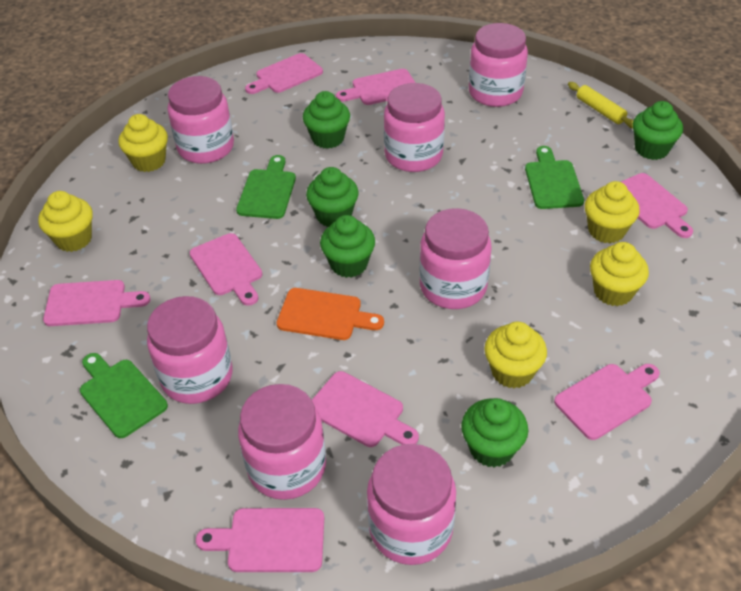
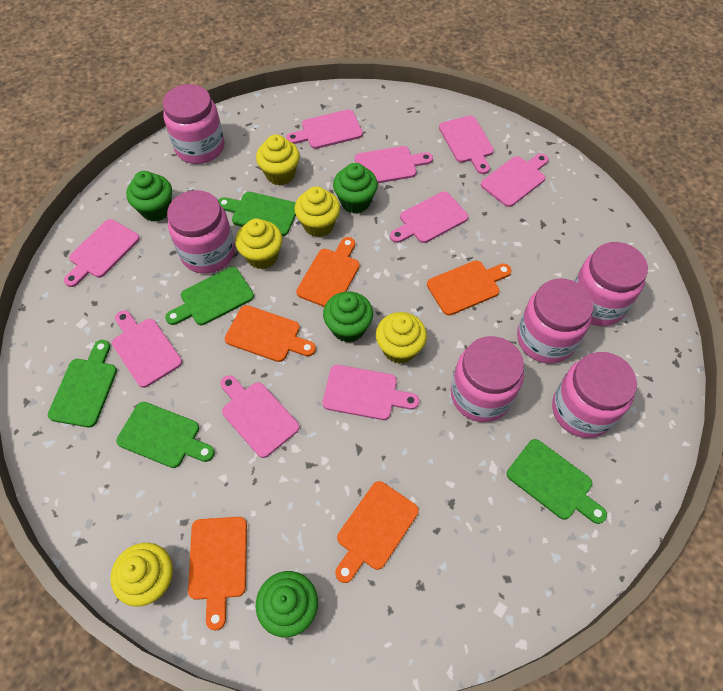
green cupcake: [303,91,350,149] [306,167,359,227] [320,215,375,278] [461,398,528,468] [633,101,683,160] = 5 -> [126,171,172,222] [256,571,318,637] [323,291,373,343] [333,163,378,213] = 4
green cutting board: [80,353,168,438] [236,155,296,219] [525,146,584,209] = 3 -> [48,340,117,427] [116,402,215,468] [165,267,254,325] [218,192,296,236] [507,439,607,524] = 5
orange cutting board: [277,288,384,340] = 1 -> [188,517,247,631] [225,305,316,362] [296,237,360,307] [335,481,419,583] [427,261,512,316] = 5
pink cutting board: [43,280,150,326] [189,233,262,306] [196,508,324,572] [245,53,323,94] [312,371,419,447] [336,69,415,105] [554,364,660,440] [621,173,693,238] = 8 -> [64,219,140,287] [112,310,182,388] [220,375,299,458] [286,109,363,149] [322,365,419,420] [355,146,433,183] [390,192,468,243] [439,115,494,174] [481,153,548,207] = 9
pink jar: [147,296,233,404] [167,76,234,164] [238,384,326,500] [367,444,456,565] [384,83,445,172] [419,208,491,309] [469,23,528,107] = 7 -> [163,84,224,164] [167,190,235,274] [451,336,524,422] [517,279,594,364] [552,352,637,438] [575,242,648,326] = 6
yellow rolling pin: [568,82,634,128] = 1 -> none = 0

